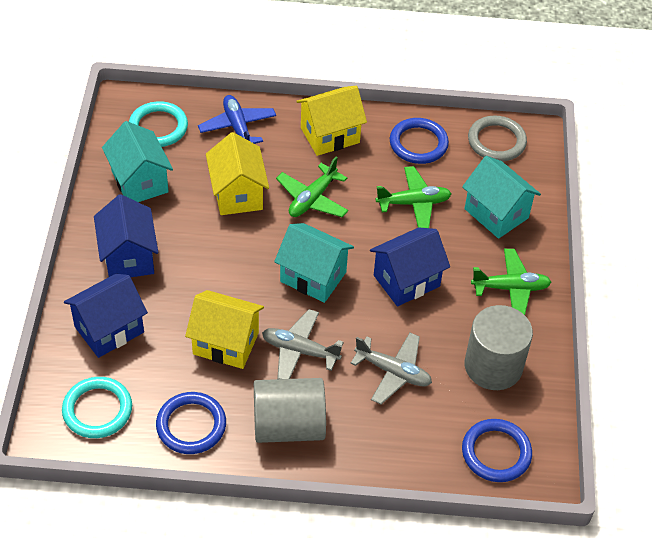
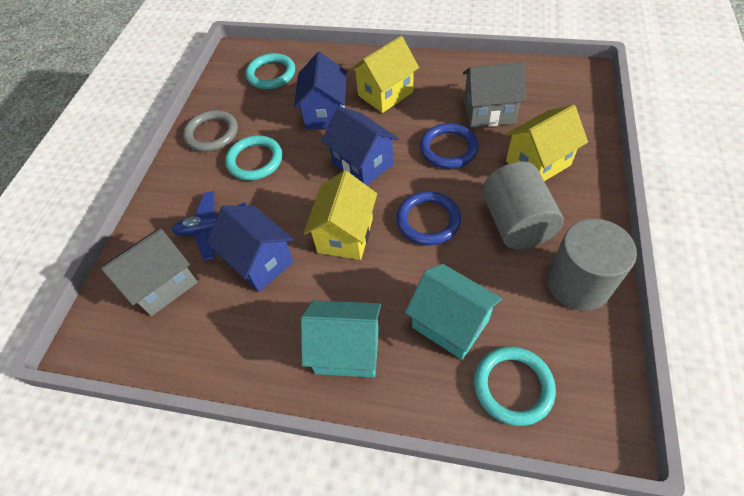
blue ring: [156,392,226,454] [390,118,449,164] [462,419,532,482] = 3 -> [396,191,461,245] [420,123,479,169] = 2
green plane: [276,157,348,217] [376,166,451,228] [471,249,551,315] = 3 -> none = 0
grey house: none = 0 -> [101,228,198,316] [463,62,526,128] = 2
grey plane: [262,309,344,379] [350,333,432,404] = 2 -> none = 0
turquoise house: [102,121,173,202] [274,223,354,303] [462,156,541,239] = 3 -> [301,301,381,378] [405,264,502,360] = 2
turquoise ring: [62,377,132,438] [129,101,188,147] = 2 -> [225,135,282,181] [246,53,295,89] [474,346,556,426] = 3

